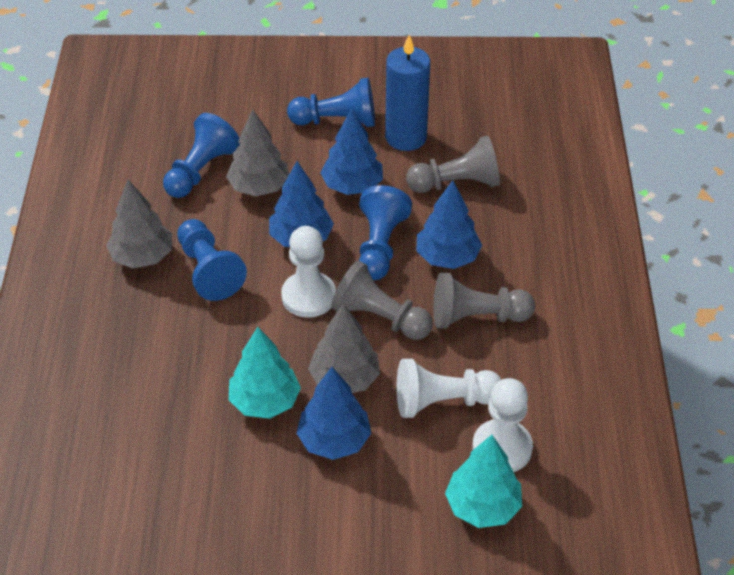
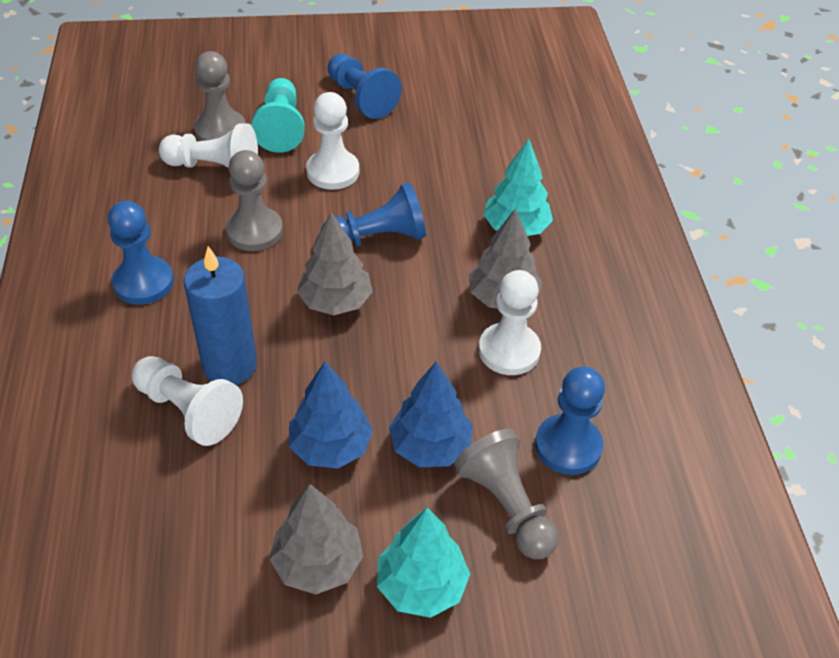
blue tree: [269,161,334,247] [296,367,371,460] [321,108,383,195] [416,180,482,269] = 4 -> [289,361,373,468] [389,361,473,467] = 2
turquoise pawn: none = 0 -> [251,78,305,153] = 1
white pawn: [281,226,336,318] [397,359,501,418] [472,378,533,472] = 3 -> [132,356,243,446] [159,123,258,168] [306,92,359,190] [479,270,541,375] = 4

